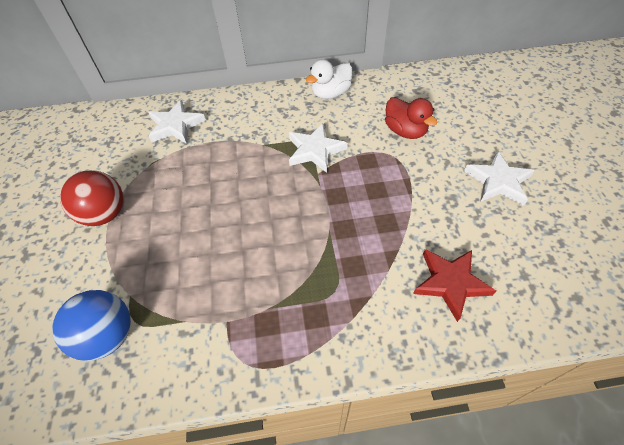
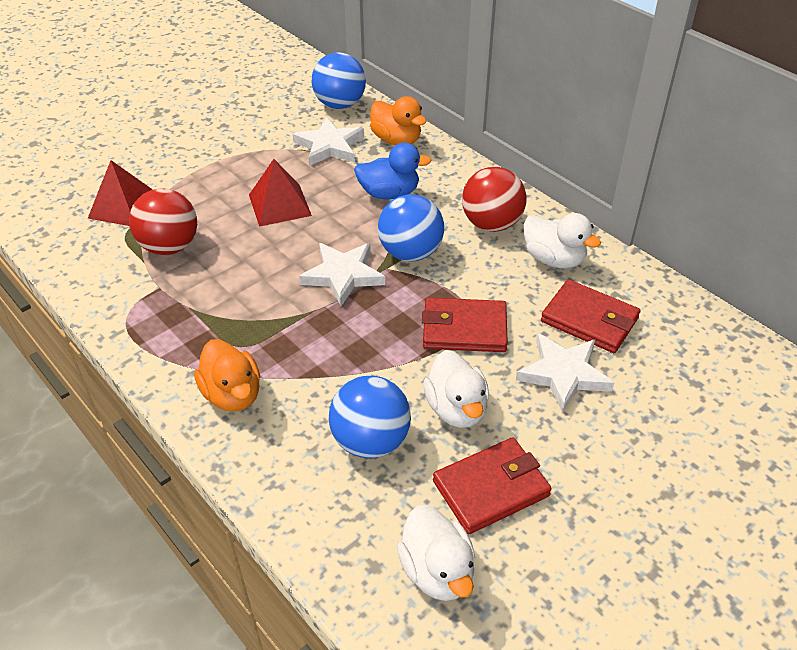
blue ball: [52,290,131,361] = 1 -> [312,52,366,109] [329,376,411,458] [378,194,444,261] = 3
blue duck: none = 0 -> [354,142,432,199] = 1
orange duck: none = 0 -> [194,339,260,412] [370,96,427,145] = 2
red ball: [60,170,124,226] = 1 -> [129,188,197,255] [462,167,527,232] = 2
red duck: [385,97,438,139] = 1 -> none = 0
red pyramid: none = 0 -> [88,160,153,226] [249,159,312,227] = 2
red star: [413,249,496,322] = 1 -> none = 0
red wallet: none = 0 -> [422,298,508,352] [433,437,552,534] [541,279,641,353] = 3
white duck: [306,59,352,99] = 1 -> [397,505,475,601] [423,350,489,428] [524,213,601,268] = 3

